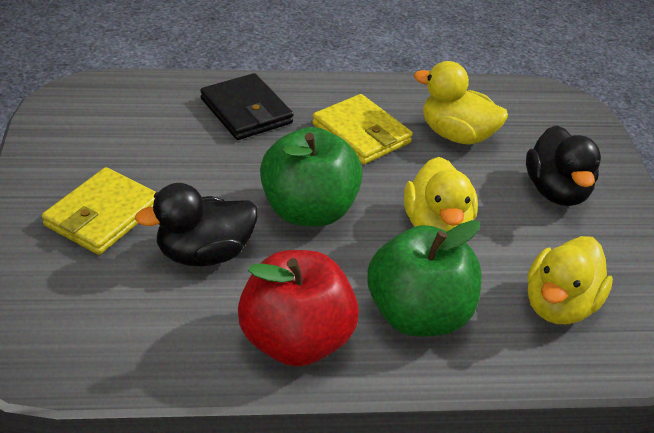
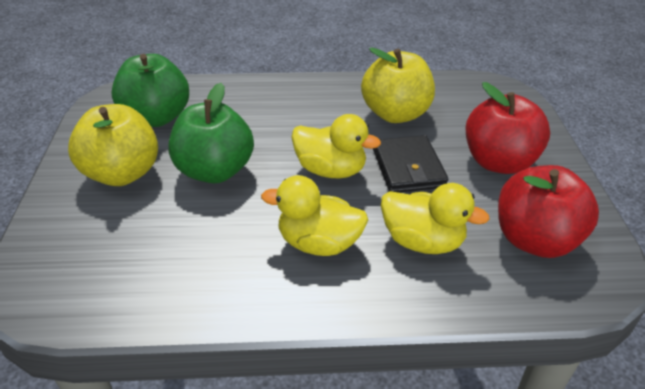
black duck: [135,183,258,267] [526,125,601,206] = 2 -> none = 0
red apple: [238,250,359,367] = 1 -> [466,82,550,174] [498,165,599,258] = 2
yellow apple: none = 0 -> [68,104,158,186] [361,48,435,123] = 2
yellow wallet: [42,167,156,255] [312,94,413,164] = 2 -> none = 0

